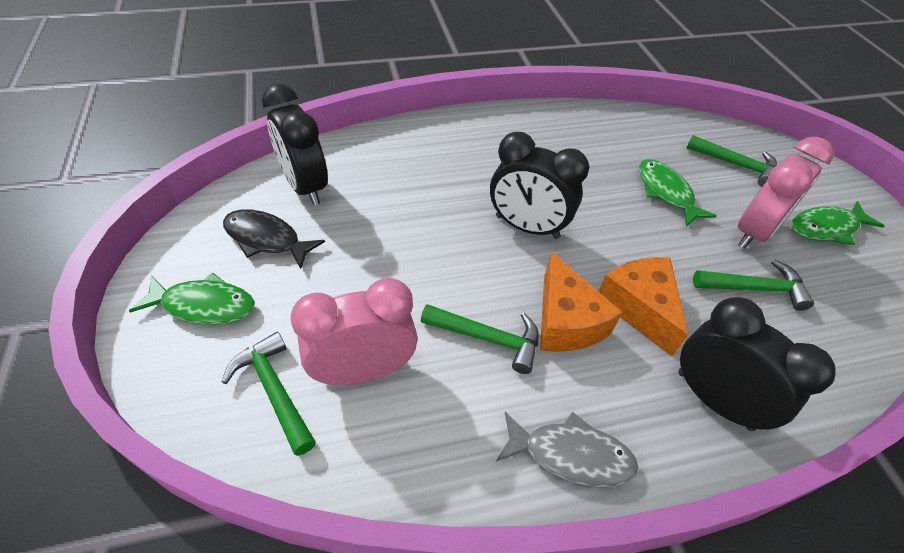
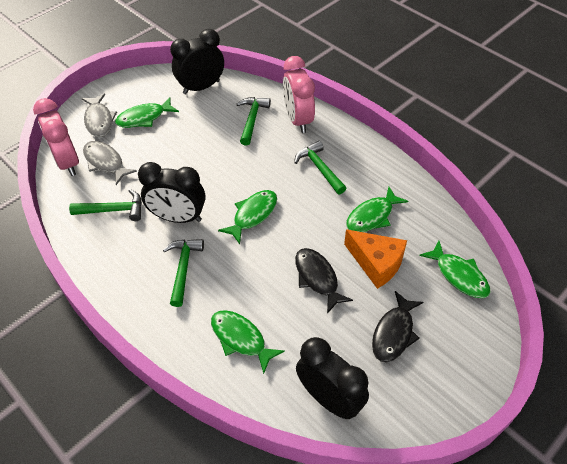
black fish: [223,209,325,269] = 1 -> [295,248,353,313] [372,291,423,363] = 2
green fish: [129,272,255,325] [639,159,717,227] [791,201,884,245] = 3 -> [115,97,179,128] [211,310,285,374] [218,190,277,244] [346,187,408,232] [419,241,491,298] = 5
grey fish: [496,412,639,487] = 1 -> [82,93,117,137] [83,141,137,185] = 2
orange cheese: [540,252,623,352] [598,257,688,356] = 2 -> [344,229,407,289] = 1

